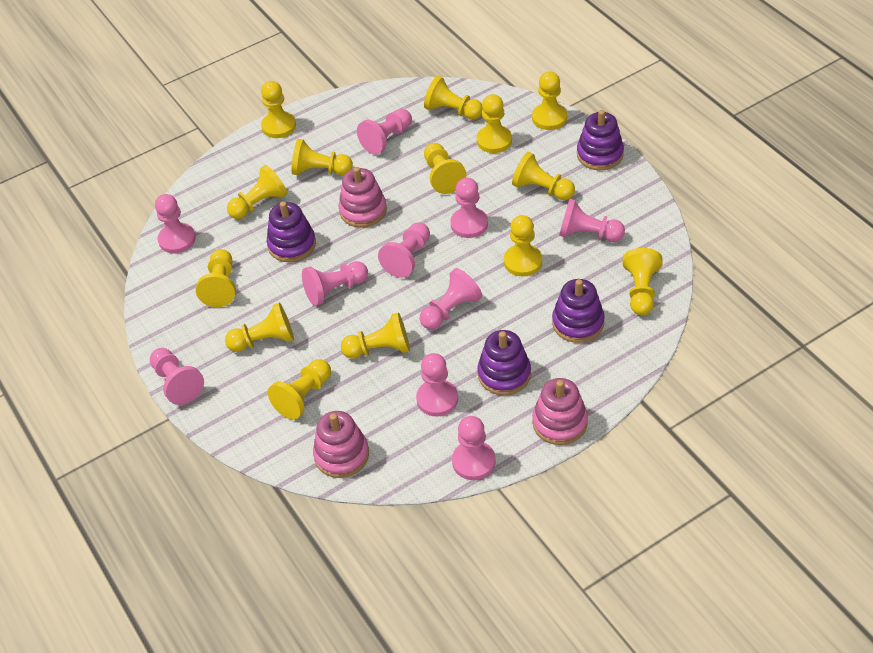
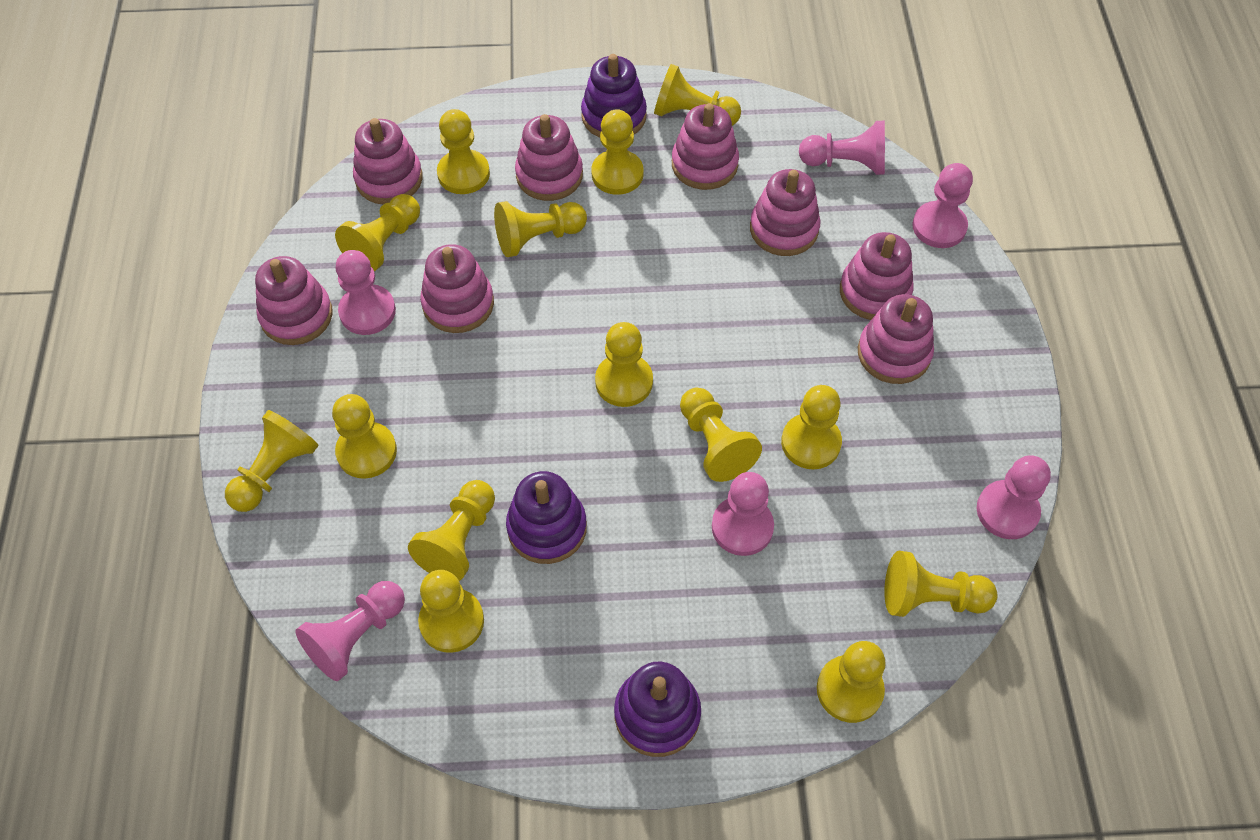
pink pawn: [150,348,204,405] [155,194,196,253] [302,261,368,306] [357,109,412,155] [378,222,430,278] [416,353,458,416] [419,268,482,330] [450,178,488,238] [452,416,496,480] [559,199,625,242] = 10 -> [295,581,405,681] [335,250,396,335] [712,472,774,556] [799,120,885,175] [912,163,973,248] [977,455,1051,539] = 6
pink stacking toy: [313,411,369,478] [339,167,387,228] [532,378,588,445] = 3 -> [255,256,333,345] [353,118,422,205] [420,244,494,333] [515,114,583,201] [672,103,739,190] [750,169,821,256] [840,232,914,320] [858,294,934,384] = 8
purple stacking toy: [267,201,316,262] [477,330,531,395] [552,279,605,343] [577,110,624,170] = 4 -> [506,471,587,564] [581,54,647,138] [614,661,701,757] = 3

